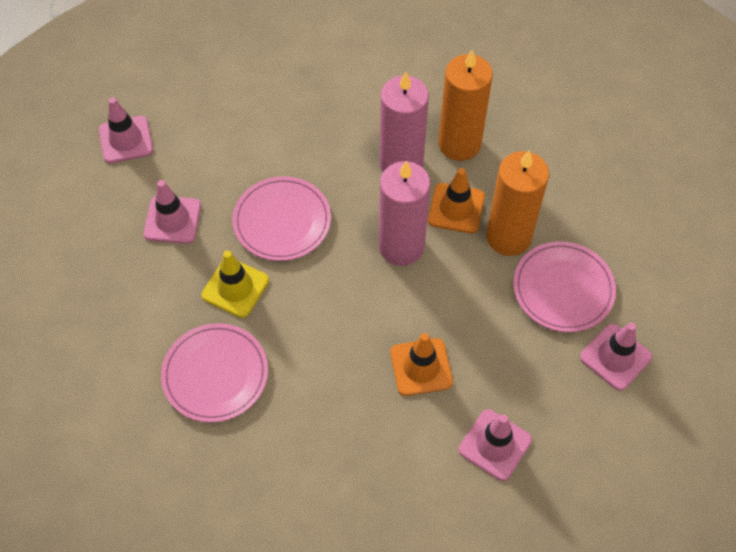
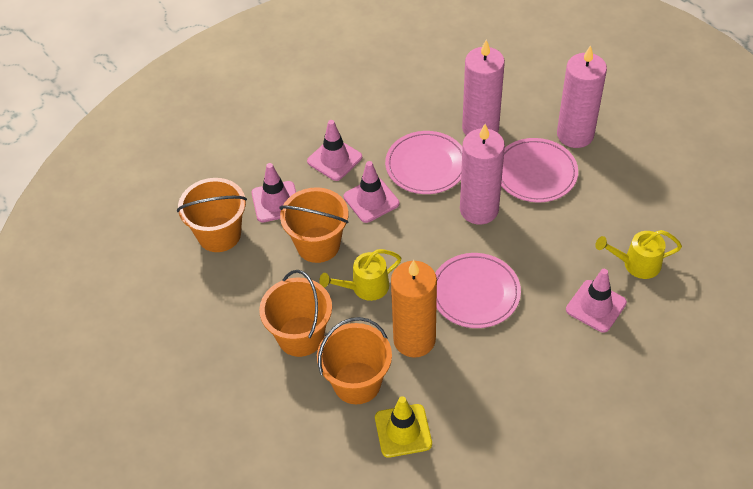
orange bucket: none = 0 -> [177,178,247,252] [259,270,332,357] [279,187,349,263] [317,317,392,404] = 4
orange candle: [438,50,493,161] [486,150,549,256] = 2 -> [391,260,437,358] = 1
orange traffic cone: [390,333,453,396] [428,168,485,234] = 2 -> none = 0
pink candle: [379,161,430,266] [380,72,429,172] = 2 -> [460,124,505,225] [462,40,505,135] [557,45,607,148] = 3
yellow watering can: none = 0 -> [319,249,401,301] [595,230,682,279] = 2

